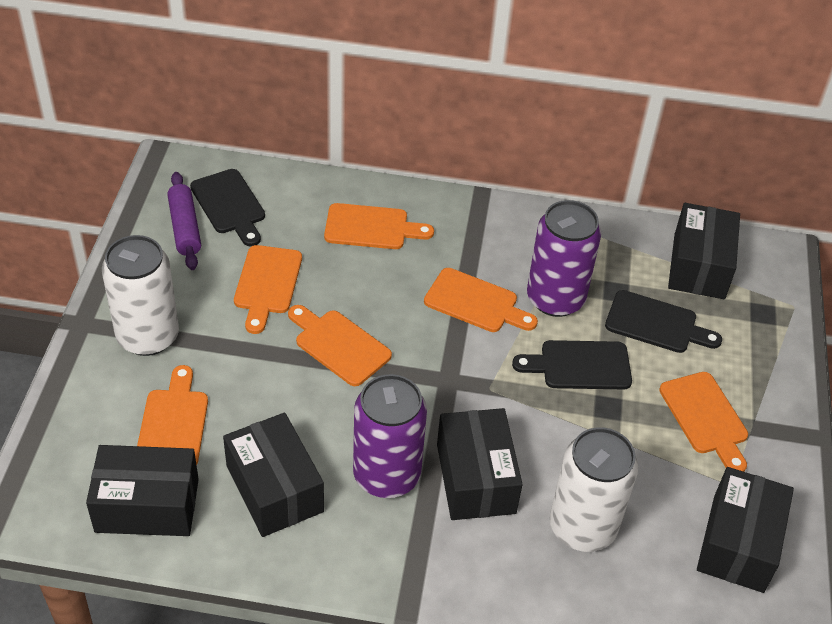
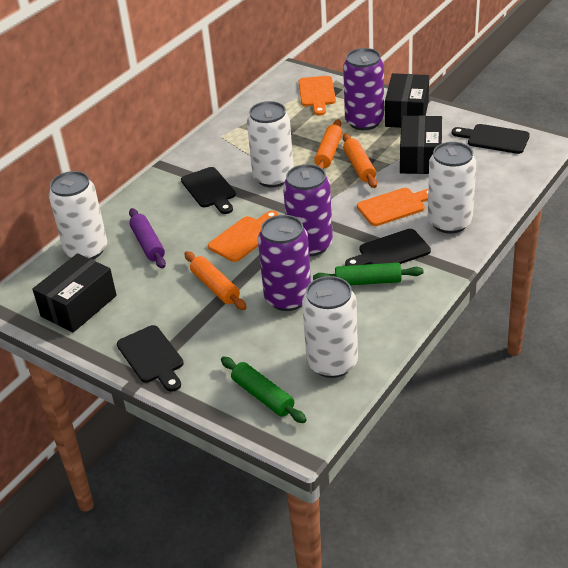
black box: [86,445,199,536] [223,413,324,537] [437,408,523,520] [668,203,740,299] [697,467,794,593] = 5 -> [32,253,117,333] [385,73,429,128] [400,116,442,174] = 3
black cutting board: [190,169,265,246] [512,340,632,389] [605,290,722,353] = 3 -> [117,325,184,392] [181,167,236,214] [345,229,431,266] [452,124,530,154] = 4
green rolling pin: none = 0 -> [221,357,307,423] [313,263,424,285] = 2
orange cutting board: [137,365,208,465] [234,245,302,334] [288,305,392,386] [324,203,434,249] [424,268,538,332] [659,372,748,472] = 6 -> [208,210,279,262] [299,76,336,115] [357,188,428,226] = 3
orange rolling pin: none = 0 -> [184,251,246,310] [314,119,343,169] [343,134,377,188] = 3
purple can: [353,374,427,498] [527,200,601,317] = 2 -> [258,215,311,311] [283,164,333,256] [343,48,384,130] = 3
white can: [102,235,179,356] [550,427,638,552] = 2 -> [49,171,107,260] [247,101,293,187] [302,276,358,378] [428,142,476,234] = 4

